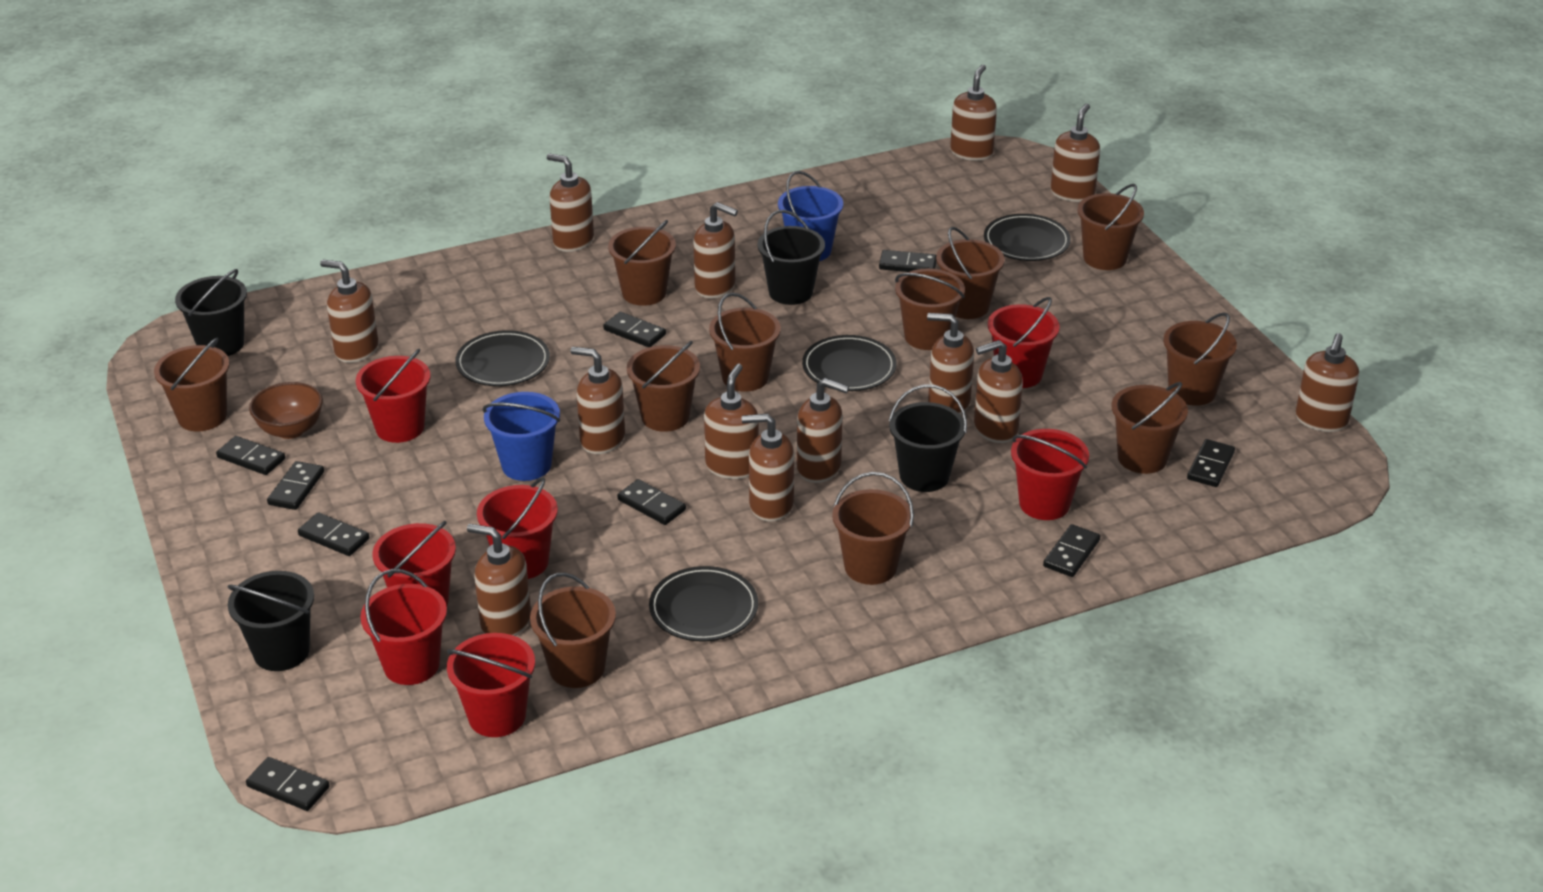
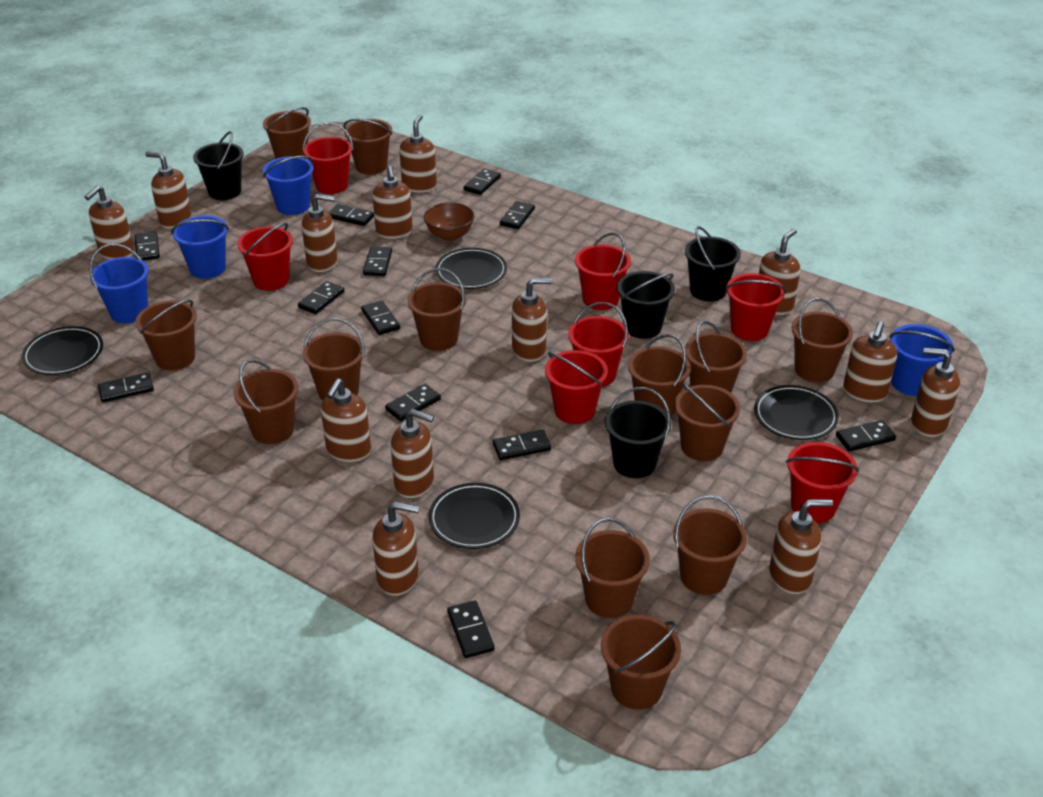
black domino: [216,436,285,475] [246,757,330,811] [267,461,324,510] [298,512,370,556] [603,312,666,347] [617,479,686,525] [879,250,937,272] [1043,524,1100,577] [1187,439,1235,487] = 9 -> [98,372,154,403] [135,231,160,261] [298,281,344,314] [329,204,374,226] [361,300,400,335] [363,247,392,276] [385,384,441,421] [447,600,495,658] [464,169,501,195] [493,430,551,460] [500,201,535,229] [836,420,896,452] = 12
blue bucket: [483,392,560,481] [778,171,843,261] = 2 -> [90,244,149,323] [171,215,229,279] [263,156,314,215] [889,324,954,396] = 4
brown bucket: [154,338,230,431] [530,573,616,688] [608,220,676,306] [627,341,700,432] [709,293,781,392] [832,472,914,585] [895,269,965,350] [936,227,1005,319] [1077,184,1144,270] [1112,382,1188,474] [1163,312,1237,406] = 11 -> [135,300,197,370] [233,360,299,444] [263,107,311,159] [302,318,365,401] [343,119,392,175] [407,268,466,351] [575,518,650,618] [601,615,681,710] [628,334,691,416] [673,495,747,595] [675,383,740,461] [685,321,747,393] [792,298,853,382] = 13

